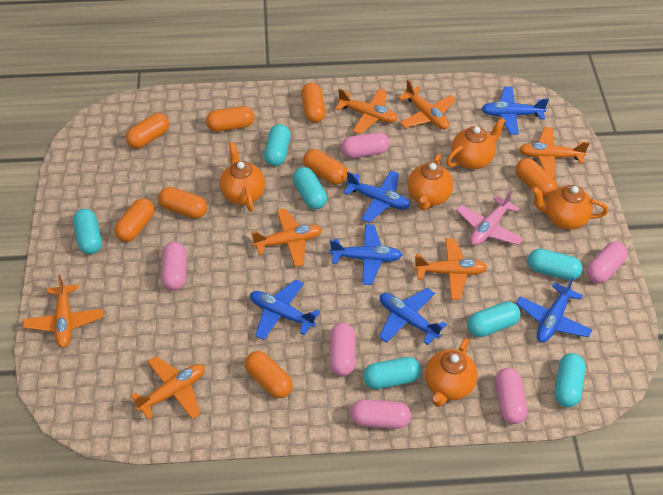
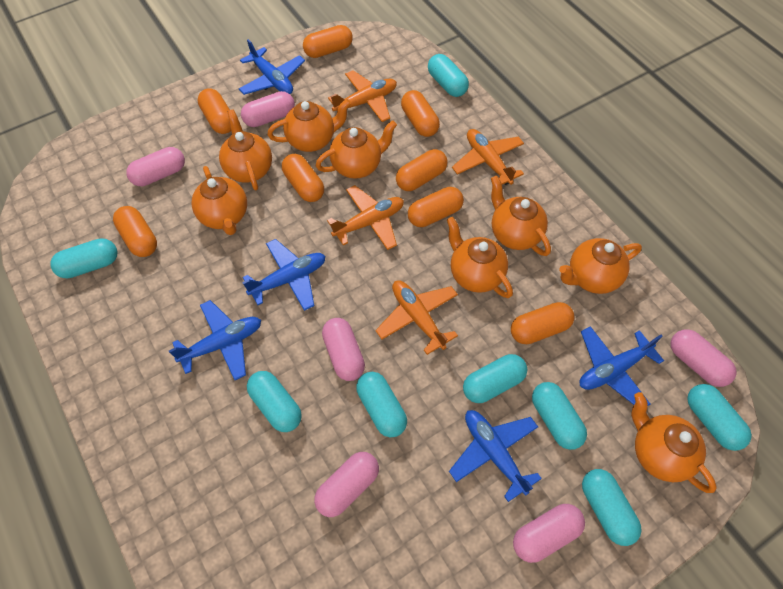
blue plane: [250,279,320,340] [330,224,402,285] [344,171,410,223] [379,288,447,345] [481,87,549,135] [516,277,592,342] = 6 -> [169,300,261,380] [239,39,305,95] [242,239,325,311] [449,410,542,502] [579,326,664,406] = 5
orange plane: [23,274,103,348] [130,356,205,420] [252,208,322,267] [335,88,398,134] [398,80,456,130] [414,238,487,299] [519,127,590,178] = 7 -> [327,185,404,250] [328,70,397,122] [375,280,458,355] [452,129,524,185] = 4
orange teapot: [220,142,265,212] [408,154,453,211] [425,338,478,407] [446,117,506,169] [531,185,608,230] = 5 -> [192,166,247,235] [219,109,272,190] [267,99,351,152] [316,120,397,179] [447,217,513,298] [491,176,551,256] [559,238,642,294] [631,392,717,493] = 8
pink plane: [456,190,523,246] = 1 -> none = 0
turquoise capsule: [73,209,102,254] [264,124,291,166] [293,167,327,209] [363,357,421,389] [467,301,521,337] [528,248,583,280] [555,353,586,407] = 7 -> [50,238,117,278] [247,371,302,432] [356,372,407,437] [428,54,469,97] [463,354,527,403] [532,382,587,450] [582,469,642,546] [687,384,752,451] = 8

